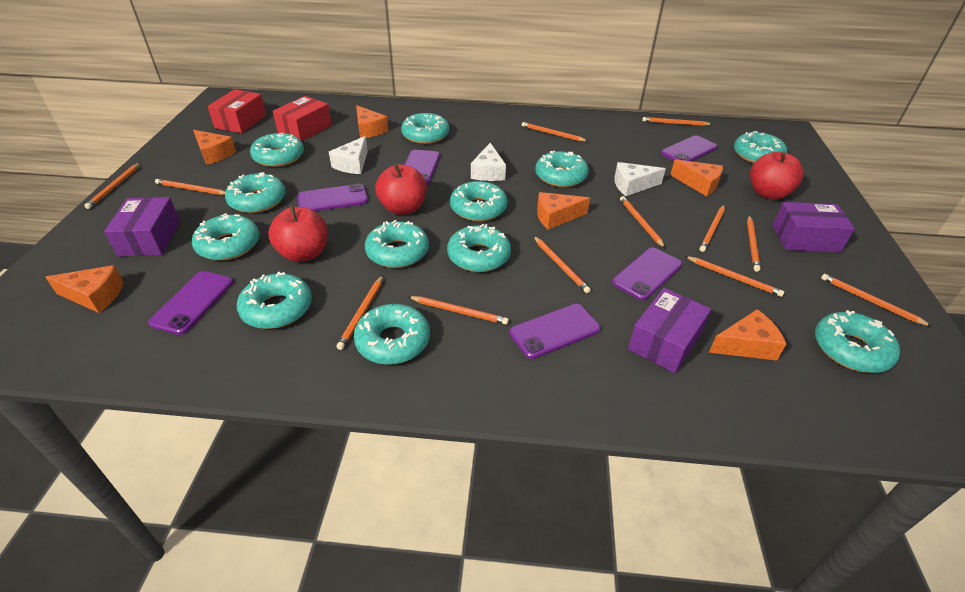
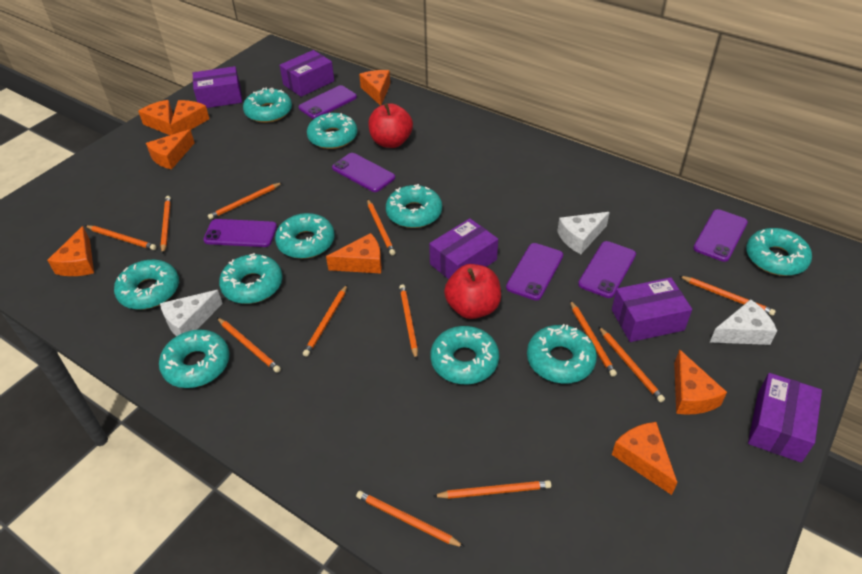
orange cheese: [46,265,124,313] [193,130,236,165] [356,105,389,138] [537,192,590,230] [670,160,723,196] [709,309,786,360] = 6 -> [47,226,94,276] [138,100,173,135] [146,129,194,170] [170,100,209,134] [326,233,382,273] [359,70,390,106] [612,422,678,495] [674,349,727,415] = 8
purple box: [104,197,180,257] [628,288,711,373] [772,202,855,253] = 3 -> [193,66,242,108] [280,50,334,97] [429,218,498,279] [612,277,692,342] [748,373,822,462] = 5
red apple: [268,206,327,262] [375,164,426,215] [750,151,803,200] = 3 -> [368,103,413,148] [444,264,501,319] = 2
red box: [207,89,266,133] [273,96,332,141] = 2 -> none = 0
turquoise donut: [192,213,260,260] [225,172,286,213] [237,272,312,329] [250,133,304,167] [354,304,430,365] [365,220,429,268] [401,113,449,144] [447,224,511,272] [450,181,508,221] [535,150,589,187] [734,131,787,163] [815,310,900,373] = 12 -> [114,260,179,310] [159,329,230,388] [219,253,283,304] [243,87,292,123] [275,213,334,259] [307,113,357,149] [386,184,442,228] [430,326,499,384] [527,324,597,384] [746,228,812,276] = 10

